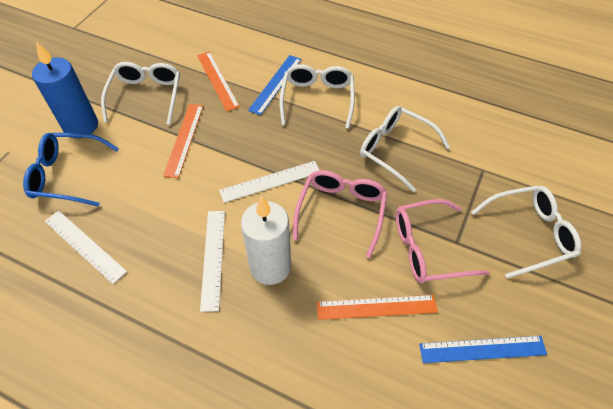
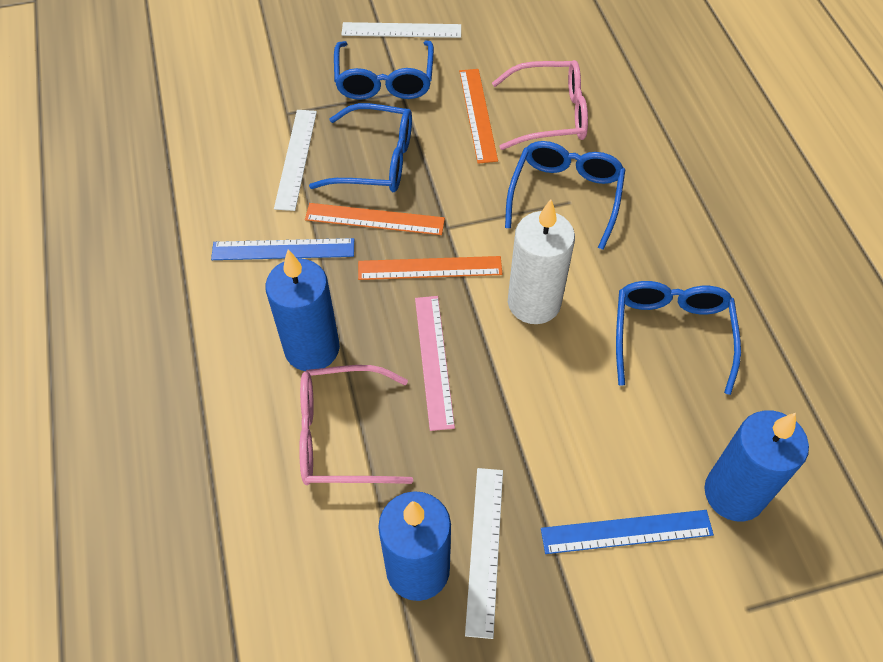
blue candle: [32,41,98,138] = 1 -> [265,250,340,371] [378,491,451,601] [704,410,809,521] = 3
blue glasses: [23,133,119,207] = 1 -> [309,103,412,192] [334,41,434,100] [505,141,625,250] [616,281,741,395] = 4
pink ruler: none = 0 -> [415,296,455,431] = 1
white glasses: [101,62,180,125] [280,64,355,129] [360,106,450,192] [471,186,581,278] = 4 -> none = 0

